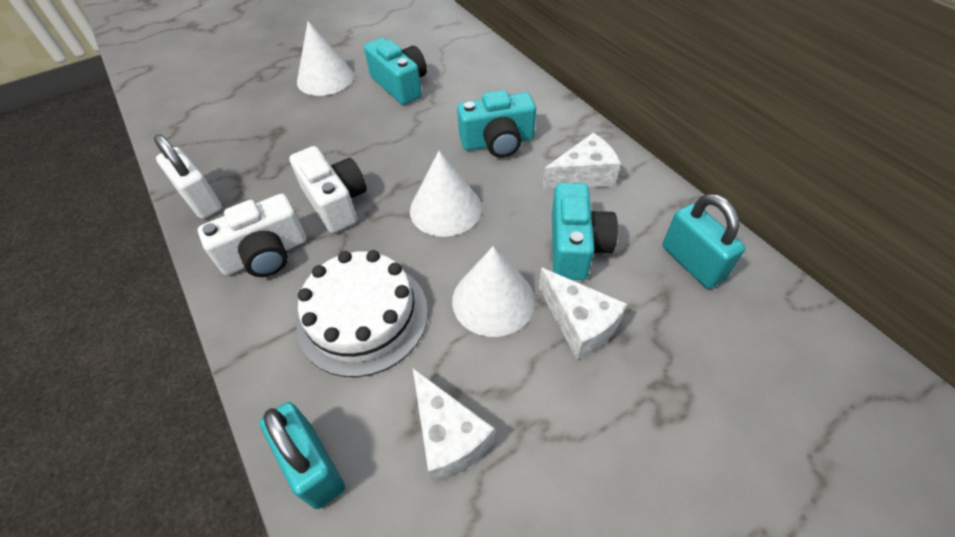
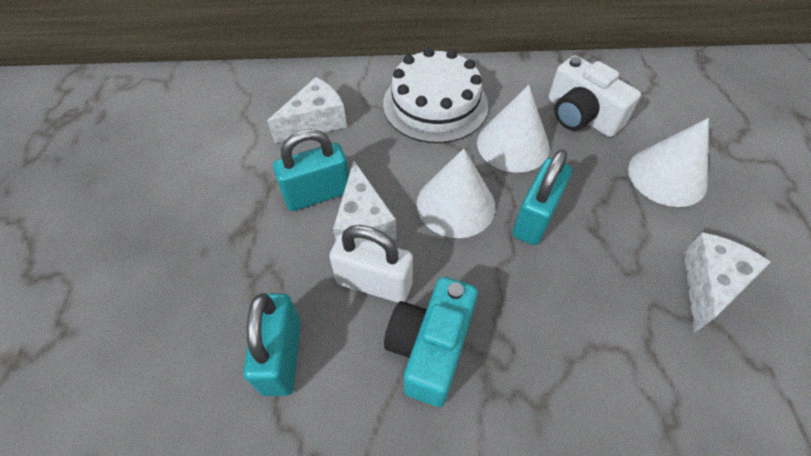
turquoise camera: [364,38,427,105] [457,90,536,158] [552,183,618,280] = 3 -> [384,277,478,407] = 1
turquoise padlock: [260,402,345,509] [662,194,745,289] = 2 -> [243,293,301,396] [273,129,349,211] [513,150,572,245] = 3
white camera: [198,194,306,277] [289,146,367,233] = 2 -> [549,55,641,137] = 1

